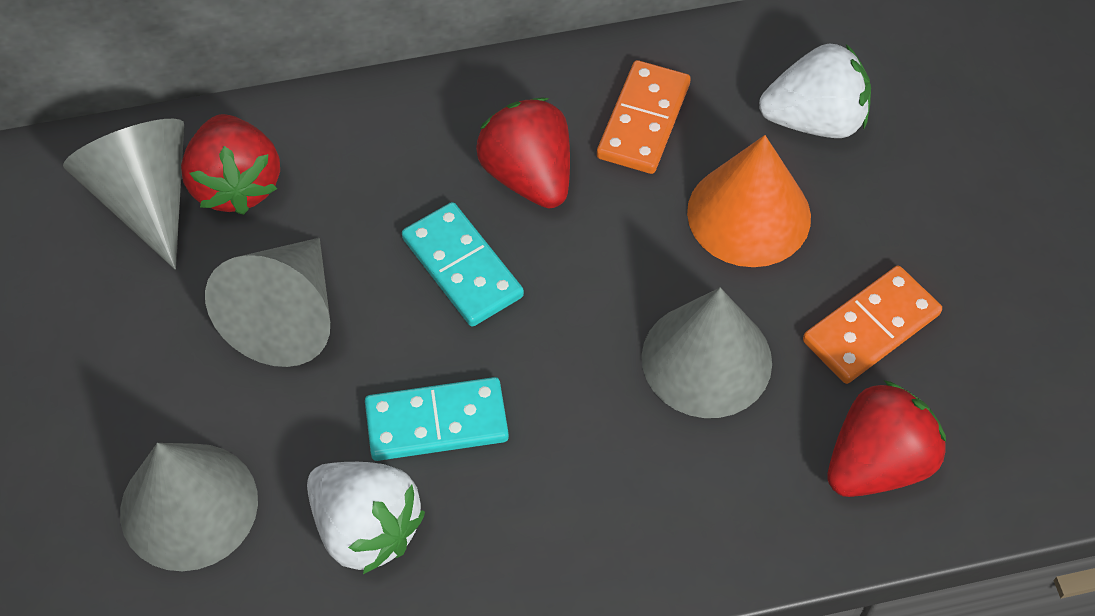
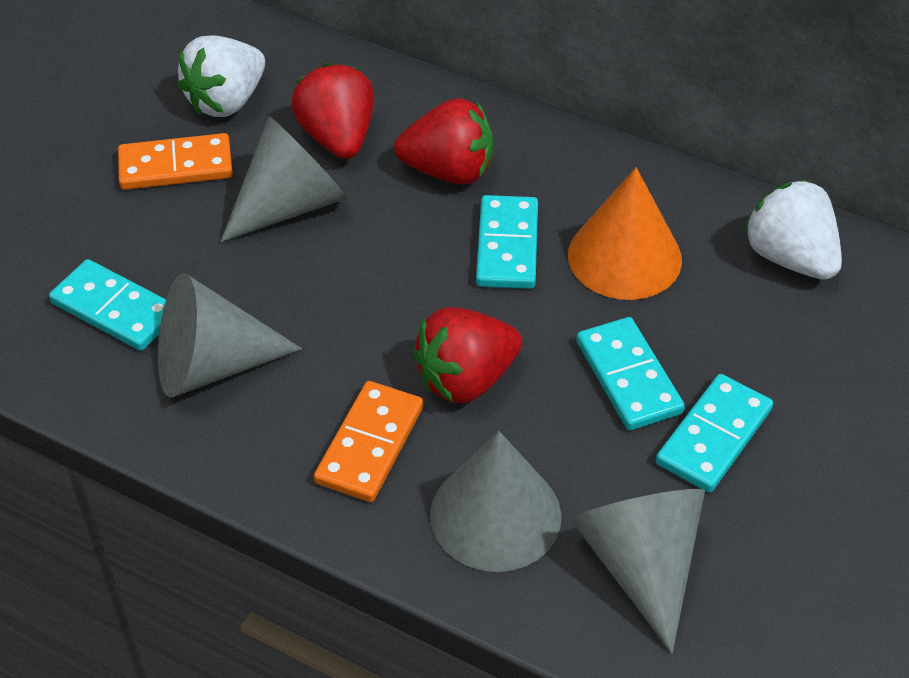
turquoise domino: [365,377,509,461] [402,202,524,327] = 2 -> [49,259,166,351] [476,195,538,289] [576,317,685,431] [656,374,773,493] = 4

